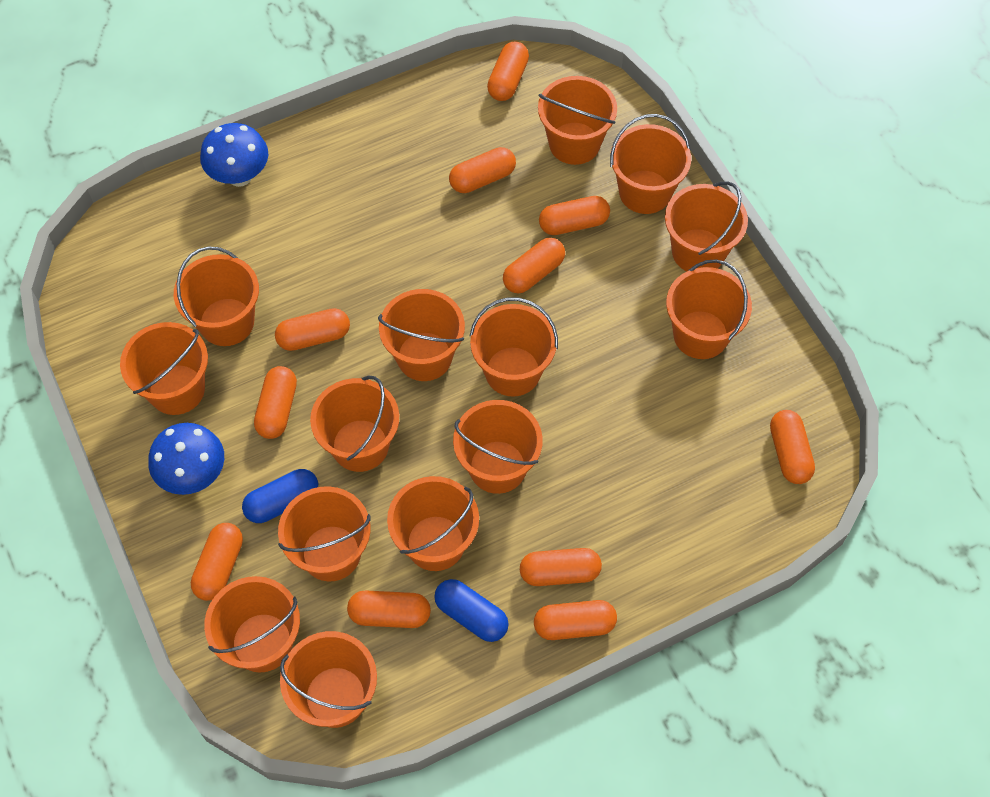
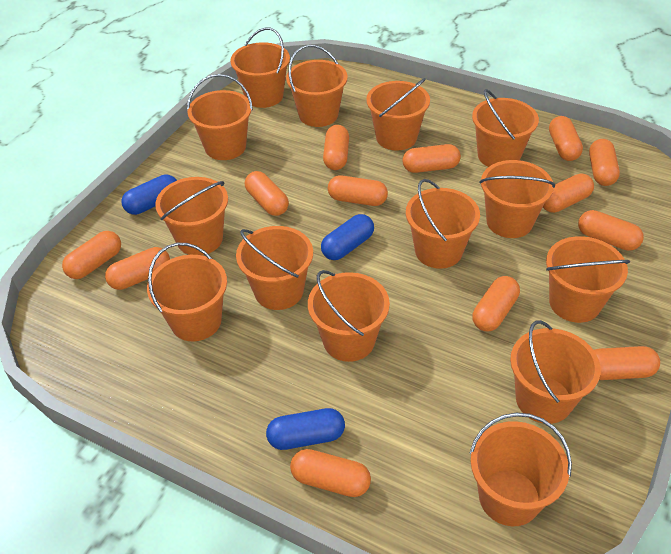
blue capsule: [242,469,318,523] [434,579,509,642] = 2 -> [122,174,177,215] [266,408,345,450] [321,214,374,260] = 3
blue mushroom: [148,423,224,495] [200,123,268,187] = 2 -> none = 0
orange capsule: [191,523,243,601] [254,366,297,439] [275,308,350,351] [347,590,431,628] [449,147,516,193] [487,42,529,101] [503,238,565,294] [520,548,602,586] [534,600,617,640] [539,196,610,235] [770,410,815,484] = 11 -> [62,231,121,279] [105,247,170,290] [245,171,289,216] [290,449,371,497] [323,125,349,170] [328,175,388,206] [402,144,461,173] [472,276,520,332] [543,173,594,213] [549,116,583,161] [578,210,644,251] [589,139,620,186] [594,346,660,380] = 13

